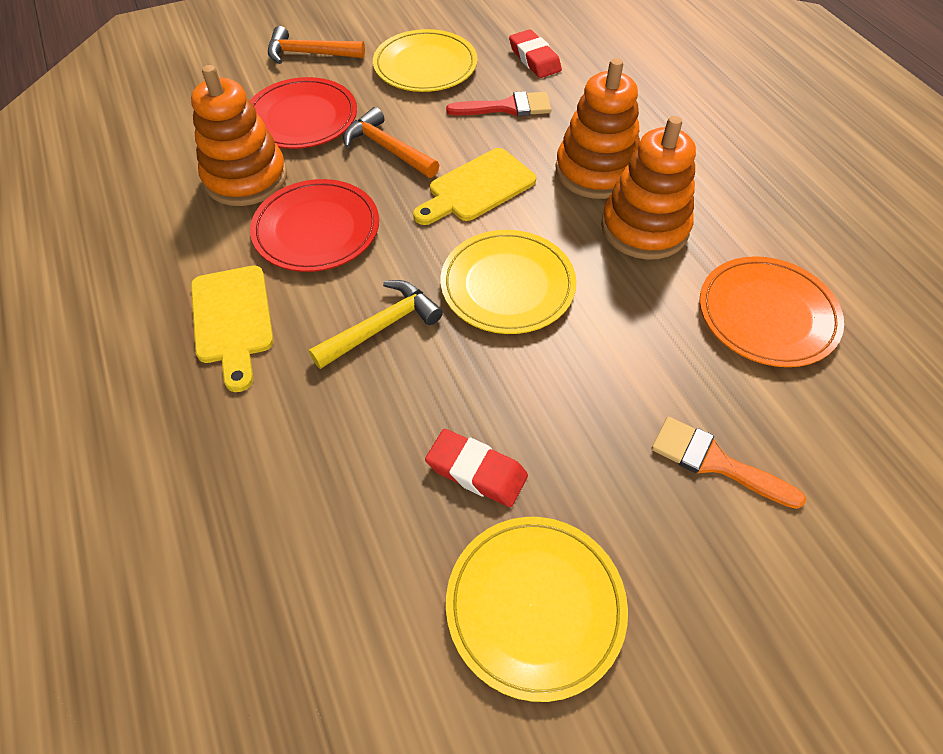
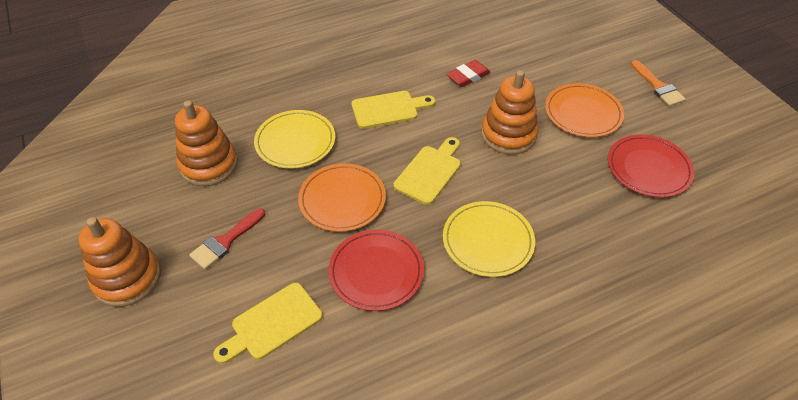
orange hammer: [268,26,365,64] [343,107,439,178] = 2 -> none = 0
orange plate: [700,256,844,367] = 1 -> [298,163,386,232] [545,83,624,137] = 2
red eraser: [425,429,528,507] [509,29,562,78] = 2 -> [447,60,491,87] = 1
yellow cutting board: [191,266,274,392] [413,148,536,225] = 2 -> [213,283,323,364] [351,91,436,129] [394,137,461,205] = 3
yellow hammer: [309,280,443,369] = 1 -> none = 0
yellow plate: [373,29,478,92] [440,230,576,334] [446,517,628,702] = 3 -> [254,110,335,169] [443,201,535,277] = 2

